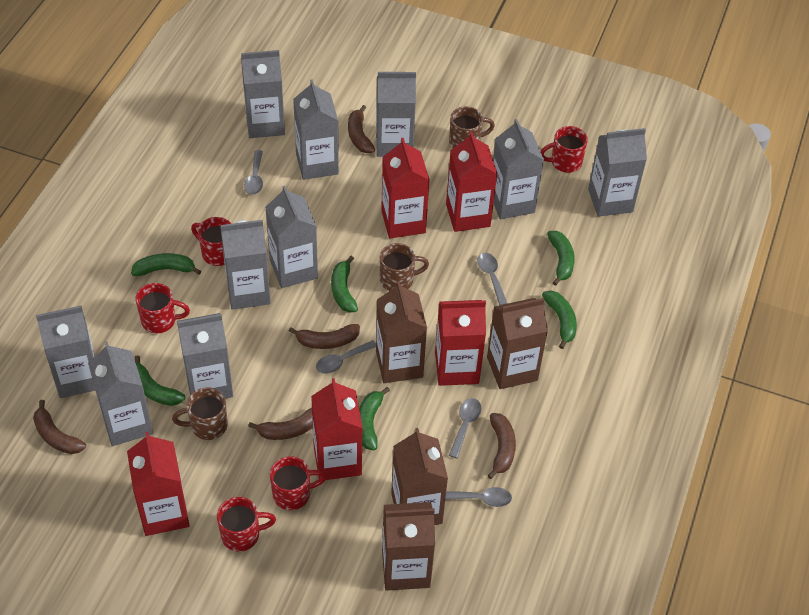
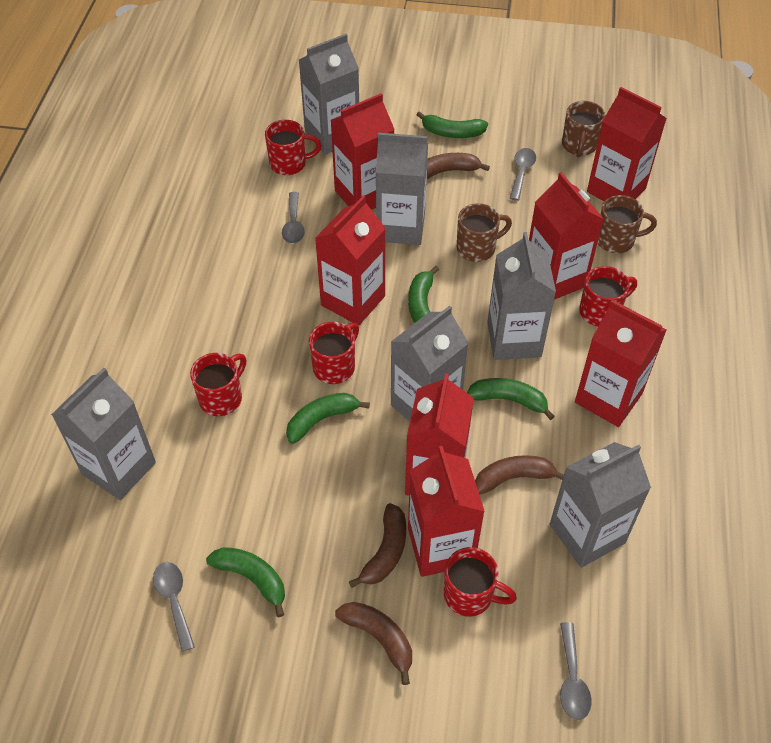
brown banana: [33,400,86,454] [248,408,313,440] [289,324,360,349] [348,105,375,153] [487,413,516,479] = 5 -> [335,602,412,685] [349,503,406,588] [427,153,490,179] [475,455,564,495] = 4
brown carton: [376,281,427,383] [382,502,435,591] [391,428,448,525] [487,298,548,389] = 4 -> none = 0
green banana: [131,253,201,276] [135,355,185,406] [331,256,358,313] [359,387,390,450] [542,291,577,349] [547,231,575,286] = 6 -> [206,547,285,617] [286,393,370,444] [408,266,439,323] [416,111,488,138] [467,378,555,420] = 5
grey carton: [36,305,96,398] [88,341,153,446] [177,313,233,399] [220,220,271,310] [241,50,285,138] [265,185,318,288] [293,79,339,180] [376,72,416,157] [493,119,544,219] [588,128,647,217] = 10 -> [51,368,156,500] [299,34,359,154] [376,133,428,245] [391,305,469,422] [487,232,556,360] [550,442,651,568] = 6
grey spoon: [244,150,263,195] [316,340,376,374] [445,487,512,507] [449,398,481,458] [477,253,508,305] = 5 -> [153,562,195,652] [282,192,305,244] [510,148,536,201] [560,622,591,720] = 4
red carton: [127,432,190,536] [311,378,363,480] [381,138,429,238] [435,300,486,386] [446,131,497,232] = 5 -> [315,195,386,326] [330,93,395,210] [405,373,474,496] [408,446,485,577] [529,172,604,300] [575,300,667,427] [587,87,667,201] = 7

